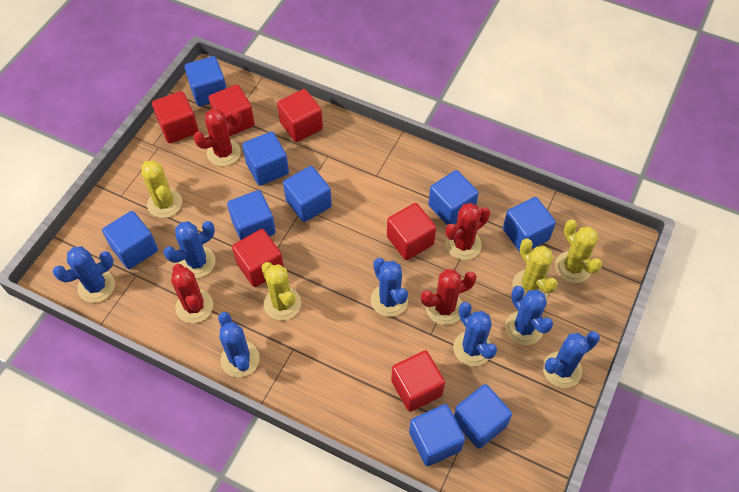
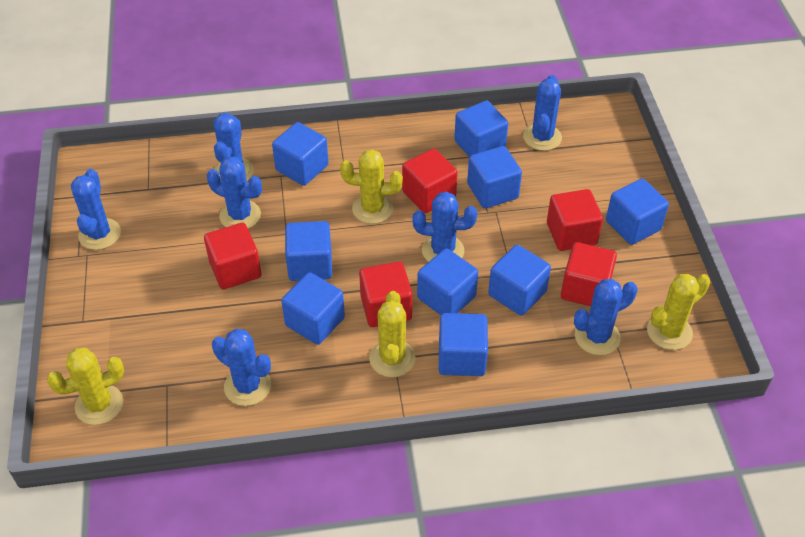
red cactus: [171,264,213,323] [193,108,241,166] [421,269,477,325] [445,203,490,260] = 4 -> none = 0
red cube: [152,91,199,143] [209,85,255,136] [232,229,284,287] [277,89,323,142] [387,203,436,260] [391,350,445,412] = 6 -> [204,223,261,289] [359,262,412,327] [402,149,458,213] [547,189,603,251] [561,242,617,306] = 5

